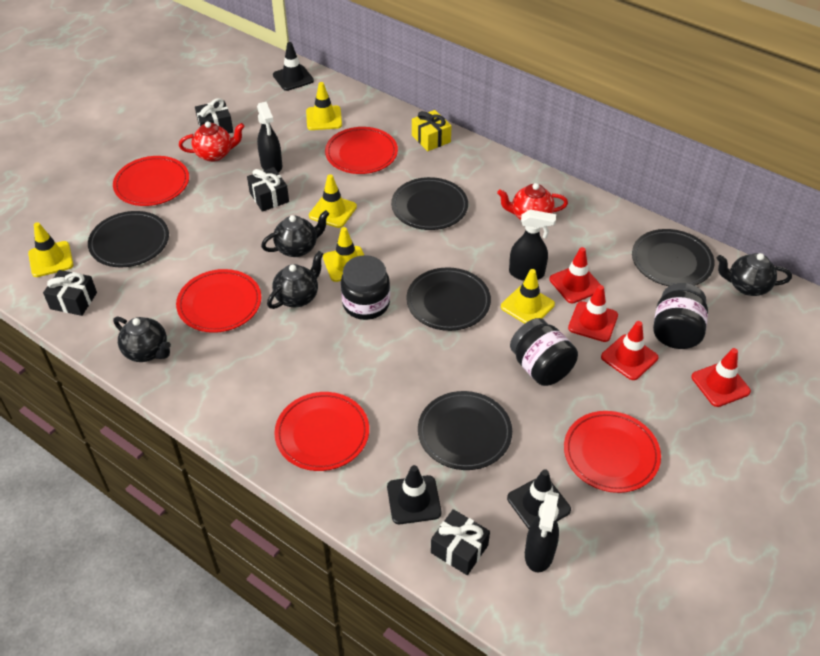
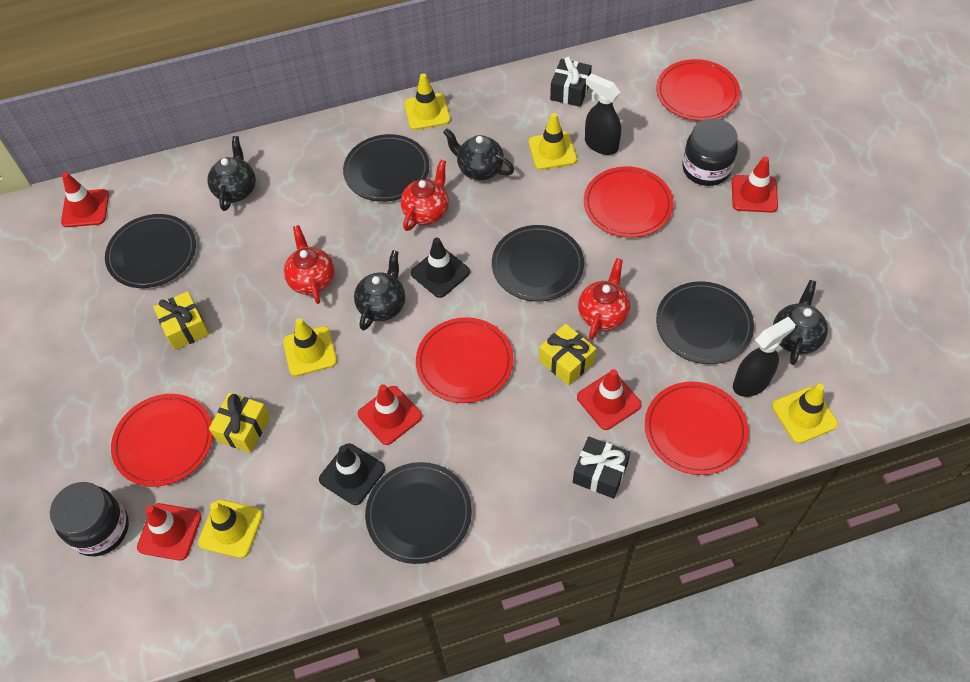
black gift: [43,270,97,316] [195,98,233,133] [247,167,289,212] [431,509,490,575] = 4 -> [550,56,592,107] [573,437,630,499] = 2
black jar: [341,255,390,320] [510,318,578,386] [653,283,708,349] = 3 -> [50,482,129,556] [682,118,738,186] = 2
black spray bottle: [257,102,282,173] [509,209,556,281] [525,491,559,573] = 3 -> [585,74,621,155] [733,317,795,397] = 2
black traffic cone: [273,42,314,91] [387,465,441,524] [507,469,571,529] = 3 -> [319,443,385,505] [411,237,470,298] = 2
red teapot: [179,121,245,162] [497,183,568,220] = 2 -> [284,225,335,304] [401,160,449,231] [578,258,630,340] = 3
red traffic cone: [550,247,601,303] [568,285,618,342] [601,321,658,380] [691,348,751,407] = 4 -> [61,172,109,227] [137,503,201,561] [358,384,422,445] [577,369,642,430] [731,156,778,213] = 5
yellow gift: [412,110,452,151] = 1 -> [153,291,209,350] [209,392,270,453] [539,324,596,386] = 3

